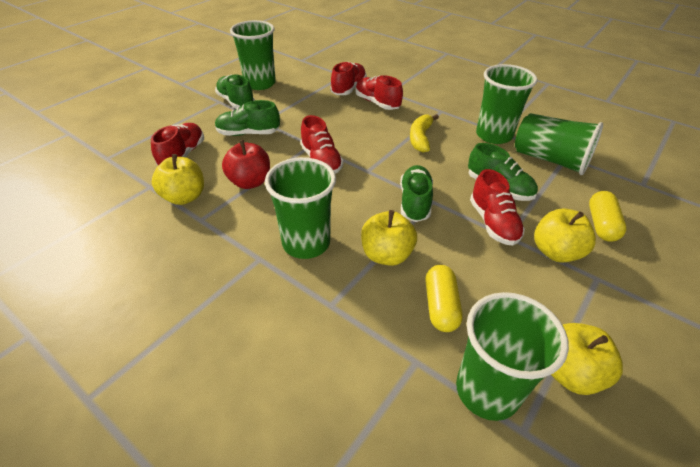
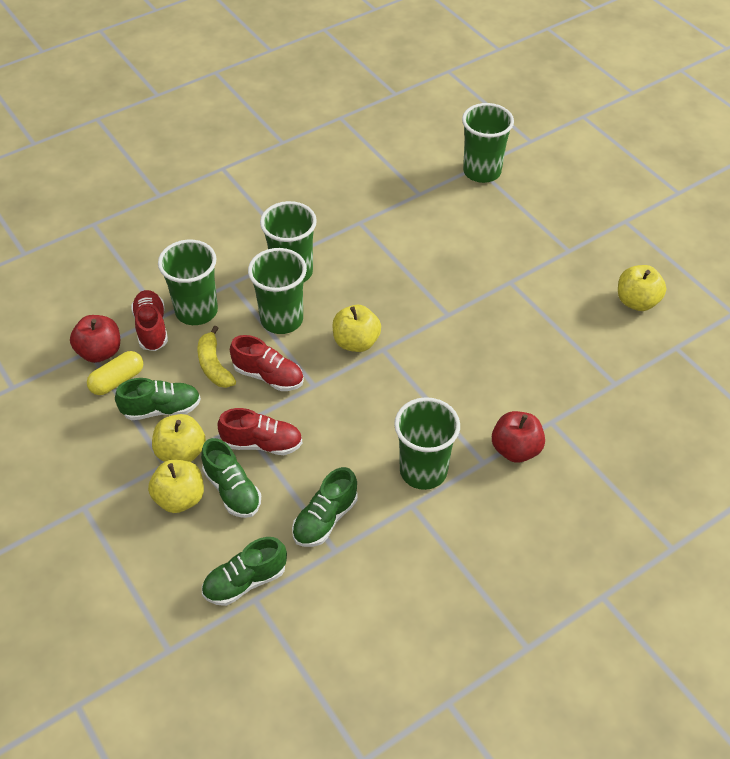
red apple: [222,140,270,189] = 1 -> [70,315,120,363] [492,411,545,463] = 2
red shoe: [151,123,204,165] [300,115,344,174] [330,62,367,95] [355,75,403,110] [470,169,525,246] = 5 -> [131,290,168,351] [217,408,302,455] [230,335,304,391] = 3
yellow capsule: [425,265,463,332] [589,191,626,242] = 2 -> [87,351,143,395] = 1

